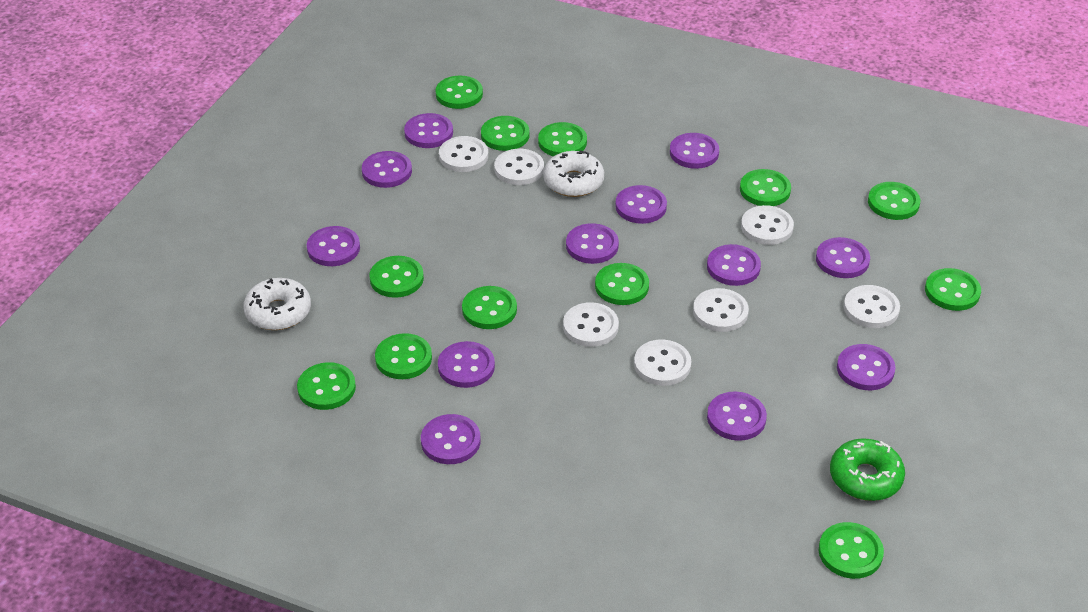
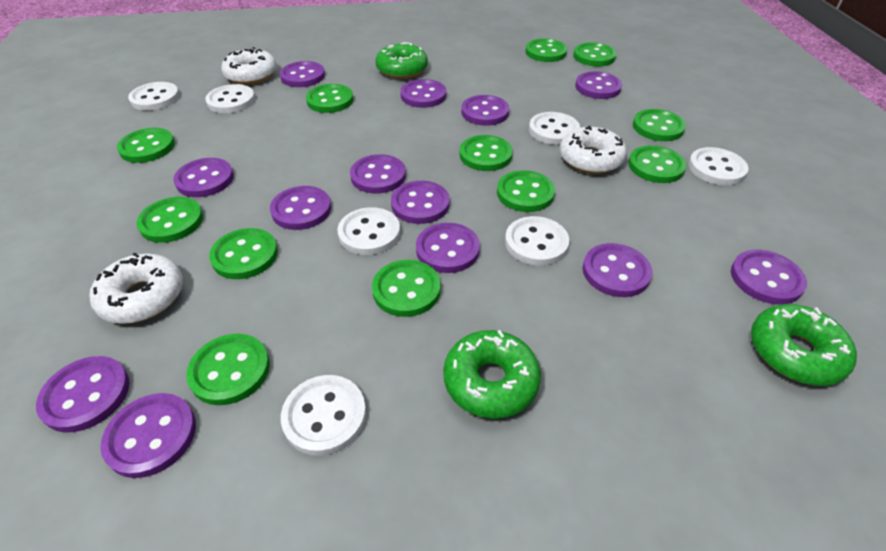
green donut: [830,438,905,501] = 1 -> [375,42,428,79] [443,330,541,419] [751,304,857,386] = 3
purple button: [307,226,360,266] [362,151,412,188] [404,113,453,148] [421,414,481,464] [438,341,495,388] [566,223,619,264] [615,185,667,224] [670,133,719,169] [707,244,761,286] [707,391,767,441] [816,237,870,278] [837,344,896,390] = 12 -> [36,356,130,432] [100,393,196,478] [173,158,234,197] [270,186,331,230] [280,61,325,87] [350,154,406,193] [391,181,450,224] [400,79,446,108] [416,223,480,273] [461,95,510,126] [575,71,622,99] [583,243,652,297] [731,250,807,305] = 13
white donut: [243,278,311,330] [543,150,604,197] = 2 -> [90,252,183,324] [221,47,277,84] [560,126,627,174] = 3

